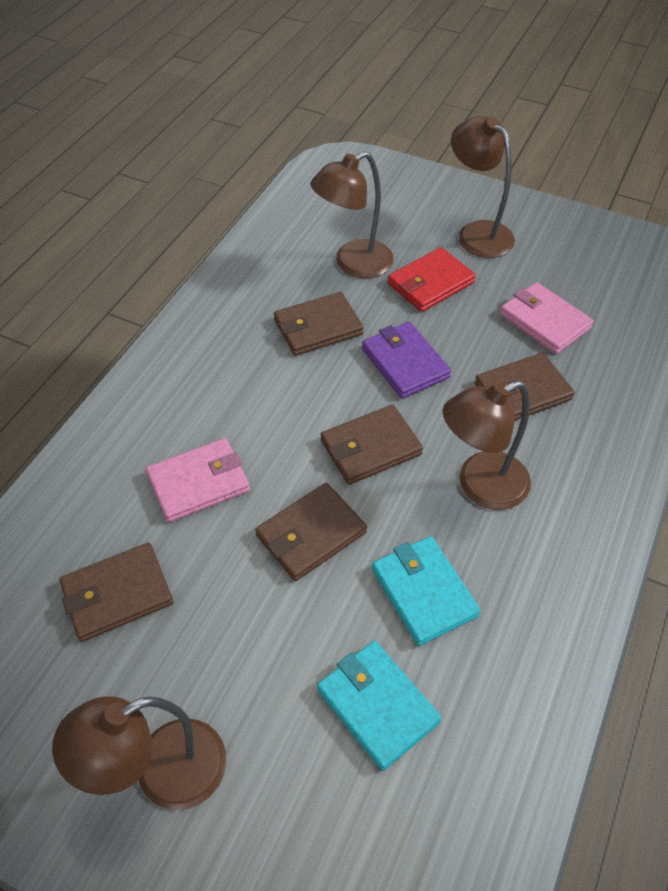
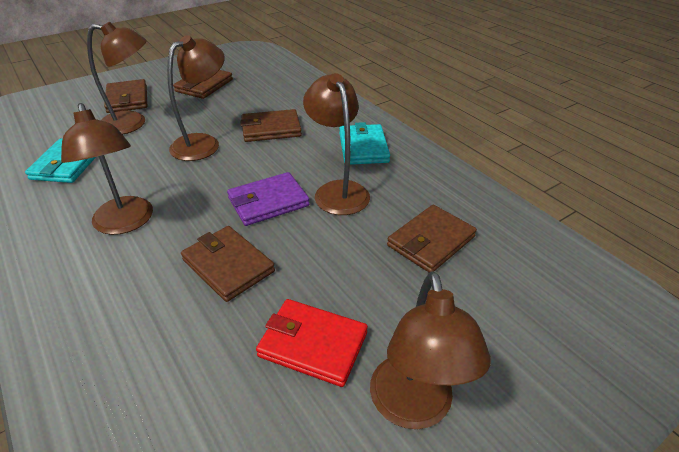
brown lamp: [52,696,226,810] [310,151,393,278] [443,381,531,510] [451,116,515,258] = 4 -> [61,103,153,235] [87,22,147,135] [167,35,225,161] [303,73,370,215] [370,271,491,429] = 5
pink wallet: [146,438,250,522] [500,282,594,354] = 2 -> none = 0

